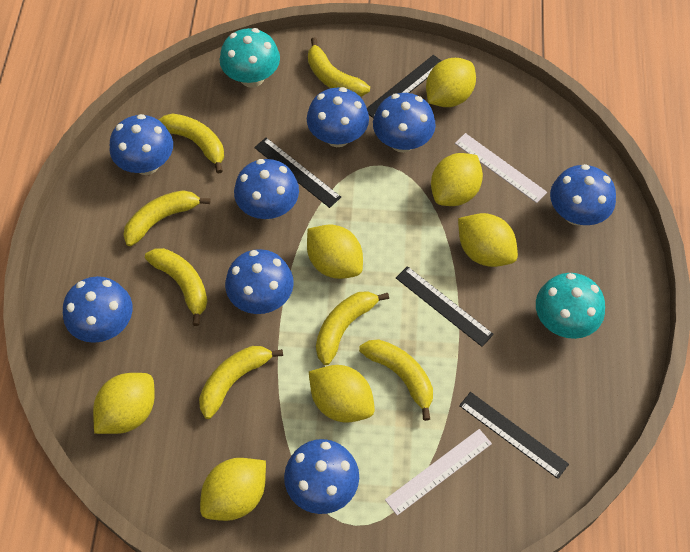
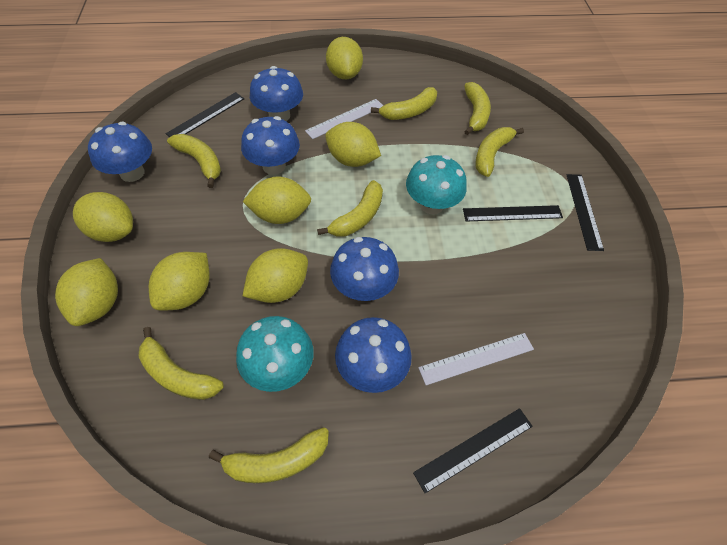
blue mushroom: [63,276,133,343] [110,114,173,175] [225,249,294,314] [234,159,299,220] [284,439,359,514] [307,87,369,147] [373,93,436,153] [550,164,616,225] = 8 -> [88,122,152,182] [241,116,300,175] [250,66,303,121] [330,237,399,301] [335,317,412,393] = 5

